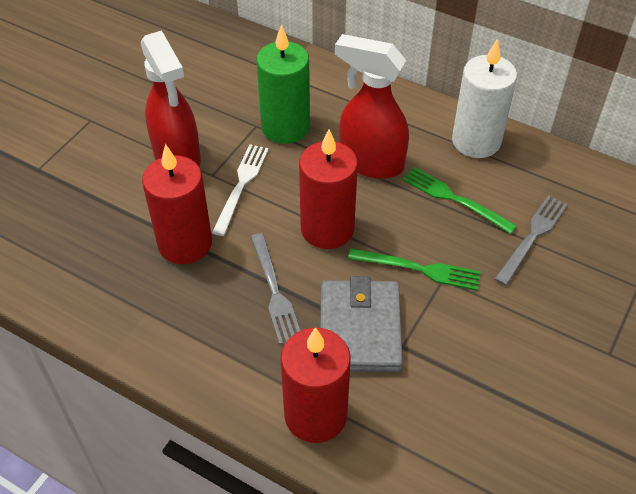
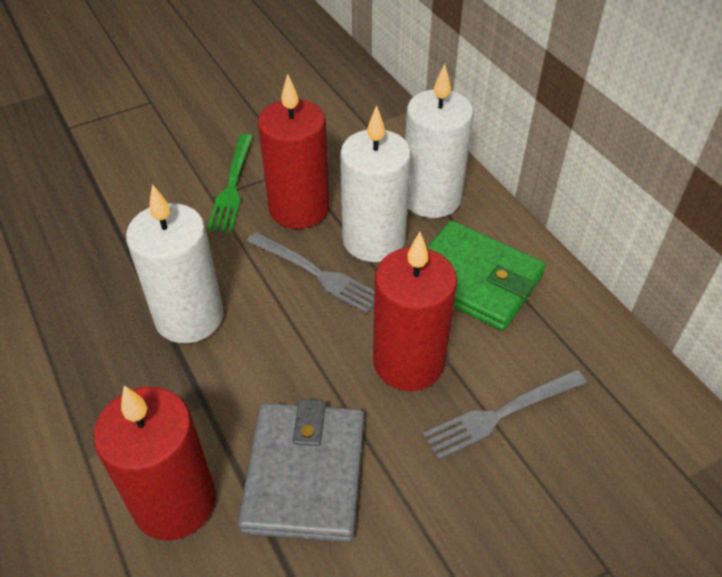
green candle: [256,24,310,144] = 1 -> none = 0
green fork: [348,249,481,291] [402,167,517,234] = 2 -> [207,134,253,232] = 1
green wallet: none = 0 -> [427,220,546,331] = 1
red spray bottle: [141,30,201,167] [335,34,409,179] = 2 -> none = 0
white candle: [452,38,517,158] = 1 -> [126,184,224,343] [340,105,411,262] [405,64,474,218] = 3
white fork: [212,144,269,236] = 1 -> none = 0

